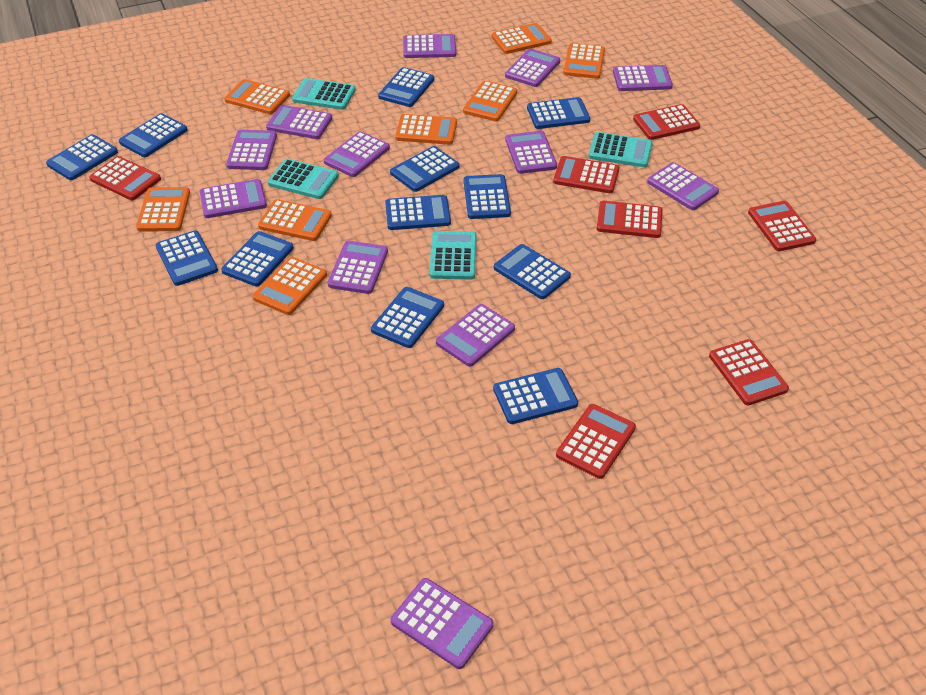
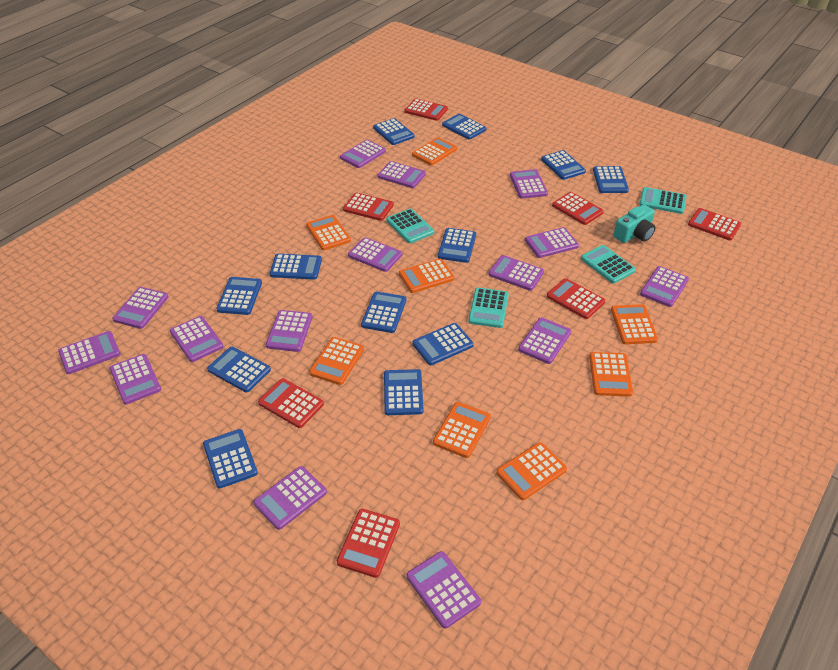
purple calculator: [200,179,267,218] [226,130,277,170] [266,105,332,139] [324,131,390,177] [328,241,388,294] [391,578,494,669] [403,34,456,58] [436,304,515,367] [505,49,560,87] [505,131,557,174] [613,65,673,91] [647,162,719,210] = 12 -> [58,331,120,374] [109,354,161,405] [113,287,169,329] [170,316,224,362] [254,466,327,530] [266,310,312,352] [340,140,386,168] [348,237,402,272] [378,161,426,188] [407,551,481,629] [488,255,544,291] [510,169,548,199] [518,317,571,364] [525,227,579,258] [640,266,689,307] = 15
turquoise camera: none = 0 -> [613,205,655,243] = 1

